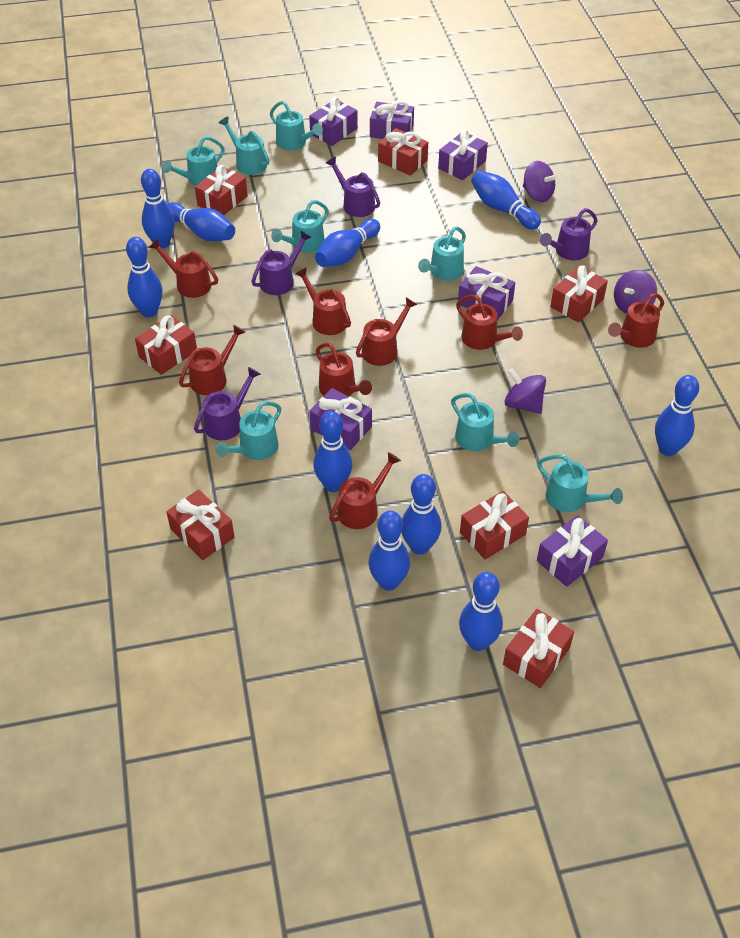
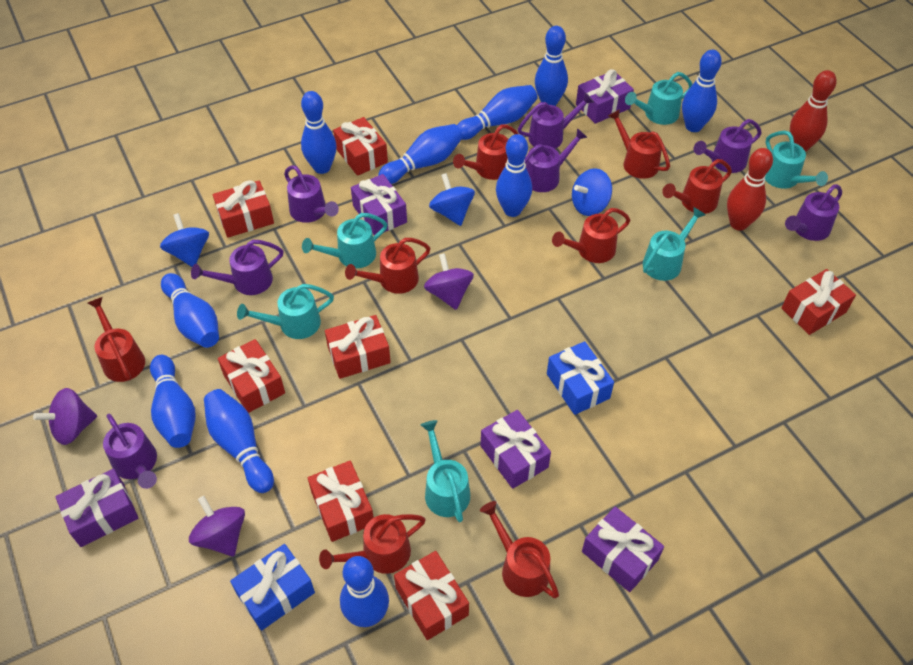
blue gift: none = 0 -> [230,544,315,631] [547,341,614,415] = 2
blue spinning top: none = 0 -> [160,213,209,267] [429,173,475,226] [572,168,612,216] = 3
purple gift: [309,97,358,146] [310,388,372,450] [370,100,414,139] [438,130,488,180] [458,266,515,320] [537,515,608,587] = 6 -> [55,469,139,547] [351,174,407,235] [481,410,551,489] [576,69,634,124] [582,507,664,592] = 5
purple watering can: [194,367,261,440] [251,231,312,295] [326,157,380,217] [540,208,598,261] = 4 -> [103,414,157,489] [191,240,283,295] [284,165,339,223] [518,92,594,148] [525,128,588,192] [693,119,762,173] [785,184,842,241] = 7
red bowling pin: none = 0 -> [727,148,773,231] [790,70,837,152] = 2
turquoise watering can: [162,136,225,186] [215,401,281,460] [219,116,269,175] [270,101,323,150] [271,200,329,253] [418,227,466,281] [451,393,519,451] [537,454,623,512] = 8 -> [237,284,334,339] [302,213,388,268] [421,420,470,522] [625,72,692,125] [643,207,706,281] [765,131,828,189] = 6

